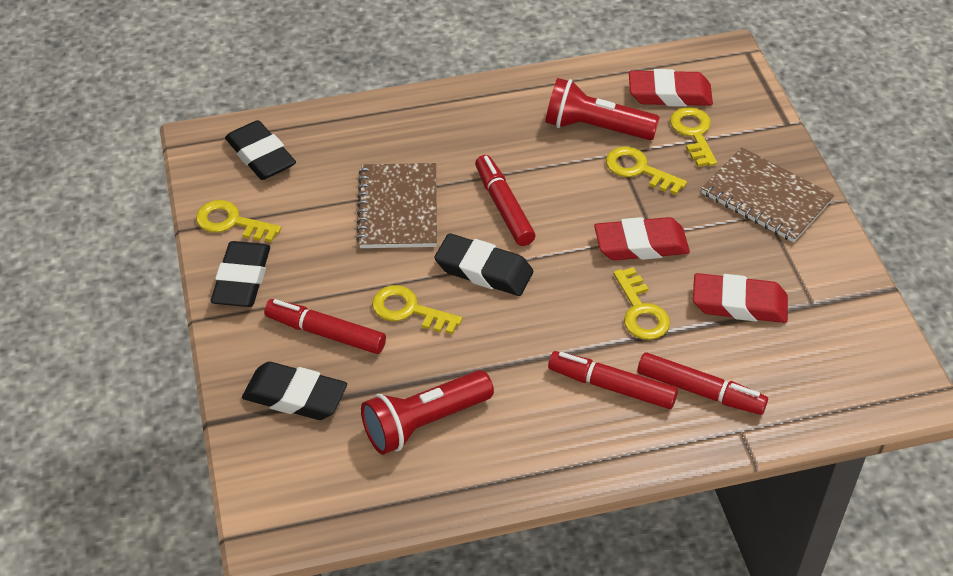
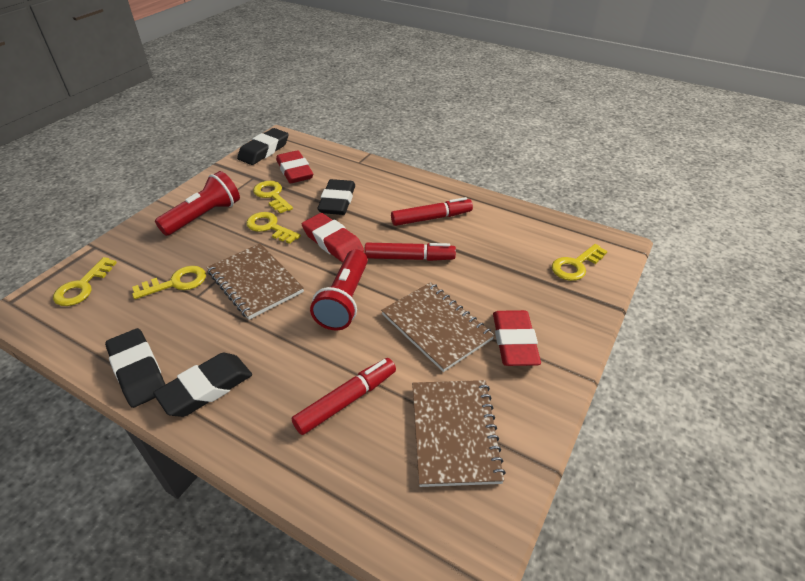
brown notebook: [356,163,437,248] [701,147,835,243] = 2 -> [207,243,304,320] [381,282,495,372] [412,380,506,487] = 3
red marker: [264,299,386,354] [475,155,535,246] [548,351,678,409] [637,352,768,415] = 4 -> [292,358,396,435] [364,243,456,261] [391,197,473,226] = 3

